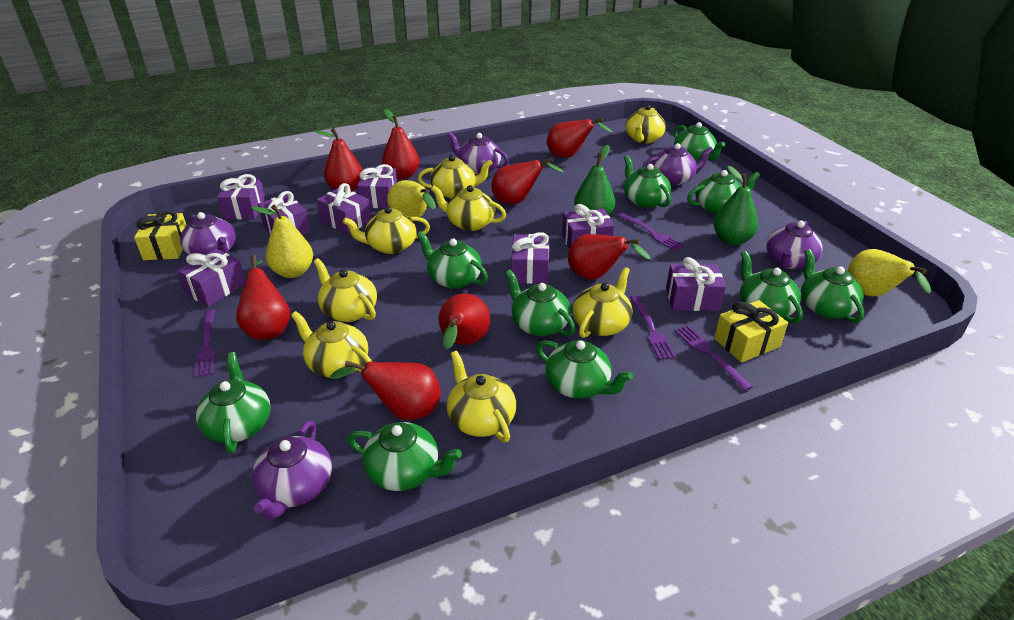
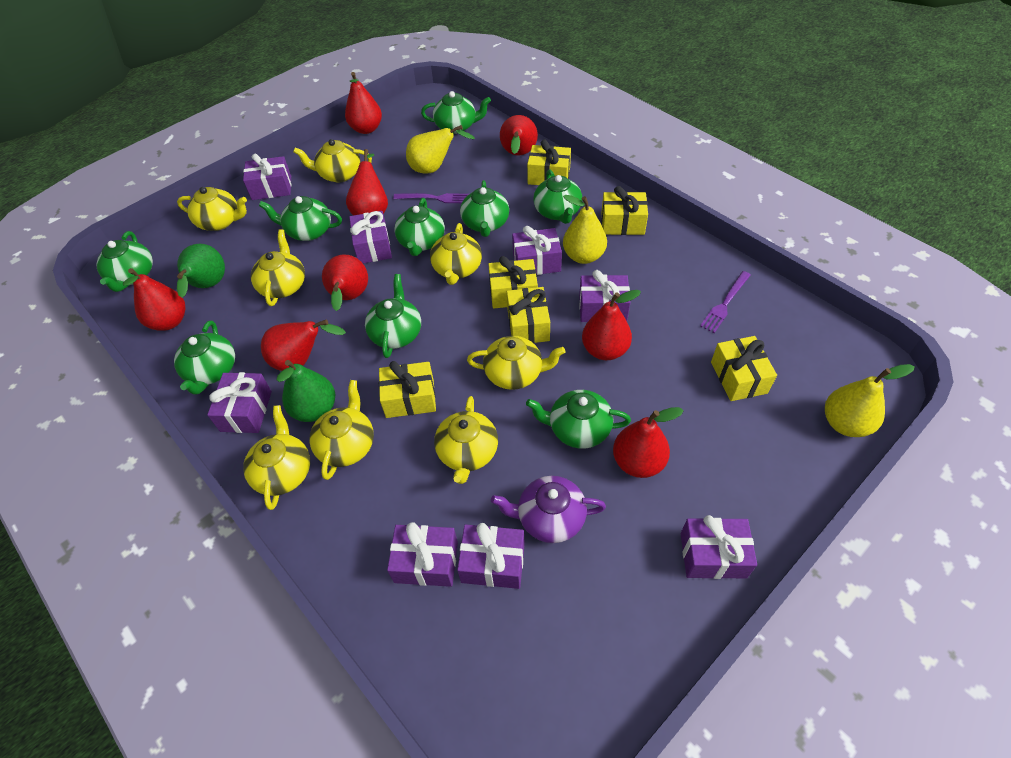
green teapot: [196,352,271,453] [348,422,462,491] [417,231,488,289] [505,270,575,336] [537,340,633,399] [624,155,671,208] [674,122,725,162] [687,170,760,214] [740,251,803,324] [801,249,864,323] = 10 -> [96,231,153,292] [174,321,235,395] [259,196,342,241] [365,274,421,358] [394,198,445,256] [421,91,491,134] [460,180,509,237] [526,390,631,449] [533,170,582,224] = 9
purple fork: [194,310,215,378] [617,212,685,251] [630,295,676,360] [675,325,752,391] = 4 -> [393,193,469,203] [700,271,751,333] = 2
purple teapot: [180,212,236,255] [252,421,332,520] [447,132,509,174] [642,143,714,186] [766,221,823,269] = 5 -> [491,476,606,543] = 1
yellow gift: [134,210,187,260] [714,300,788,363] = 2 -> [379,361,436,418] [488,256,538,308] [507,287,550,343] [527,140,571,185] [602,186,648,235] [711,336,777,401] = 6

